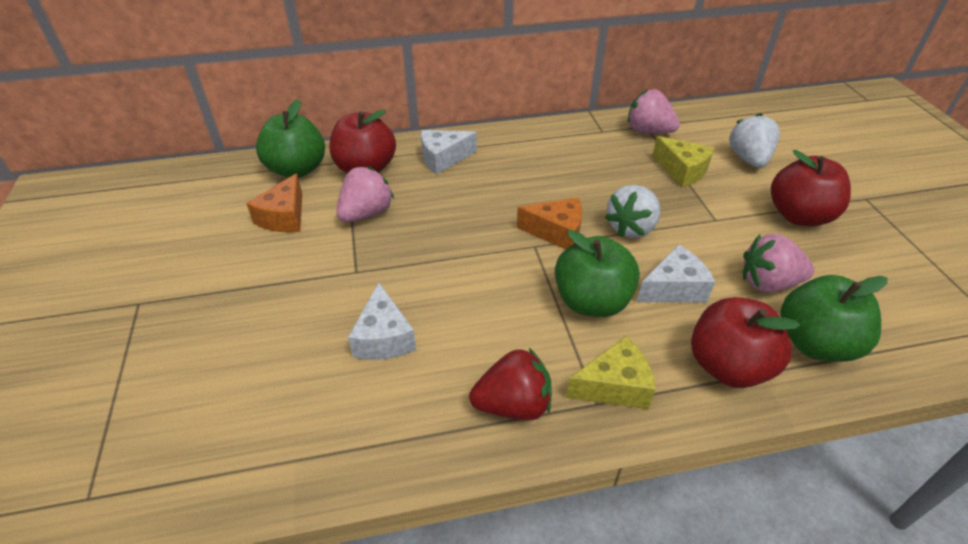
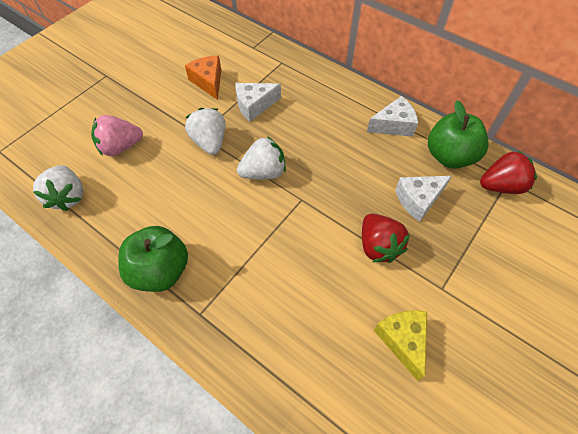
green apple: [256,99,325,178] [555,230,640,317] [780,275,888,362] = 3 -> [118,226,188,292] [428,100,489,169] = 2
orange cheese: [246,173,302,233] [517,198,582,249] = 2 -> [185,55,221,100] = 1
pink strawberry: [336,166,394,222] [628,89,680,134] [743,234,815,292] = 3 -> [91,115,143,156] = 1
red apple: [329,110,396,173] [691,297,800,388] [771,150,851,226] = 3 -> none = 0
red strawberry: [469,348,552,420] = 1 -> [362,214,410,263] [480,150,537,194] = 2
white strawberry: [605,185,660,238] [729,113,780,168] = 2 -> [33,165,83,211] [185,108,225,155] [237,136,286,179] = 3
yellow cheese: [566,336,656,409] [652,136,714,187] = 2 -> [374,310,427,381] = 1

